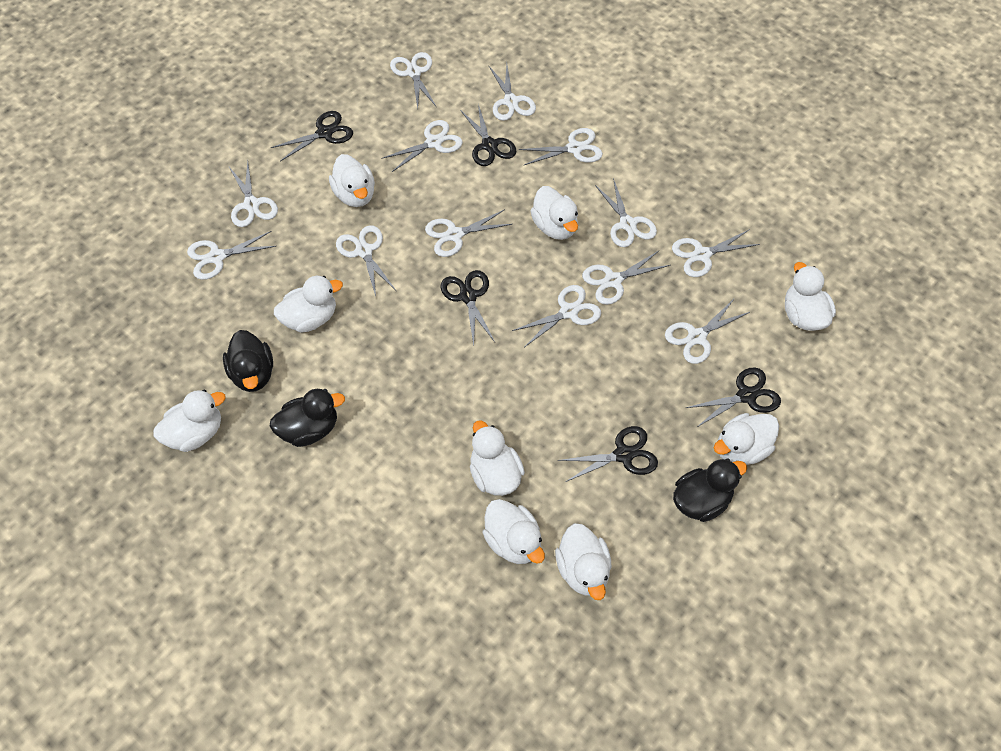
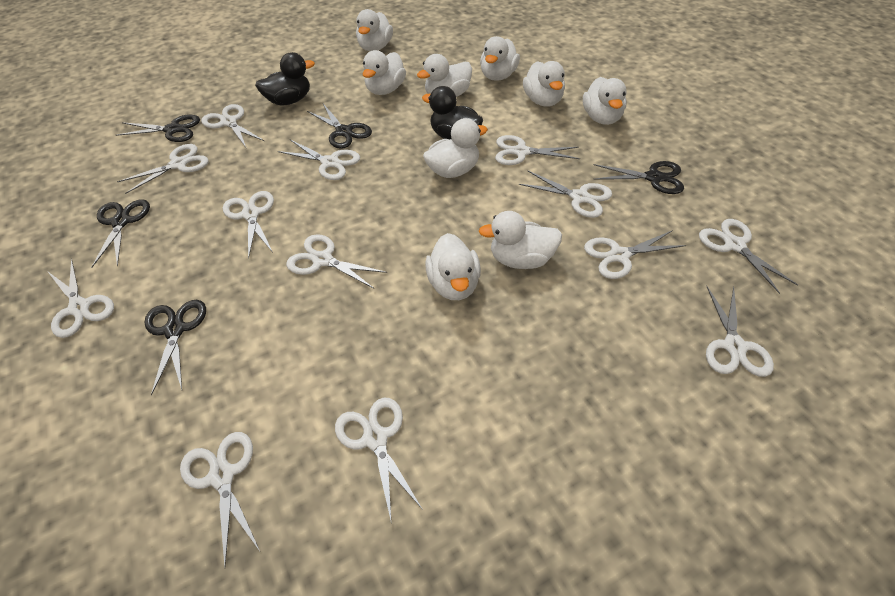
black duck: [223,330,273,392] [269,389,345,447] [673,458,747,522] = 3 -> [255,52,315,106] [422,86,483,139] = 2

